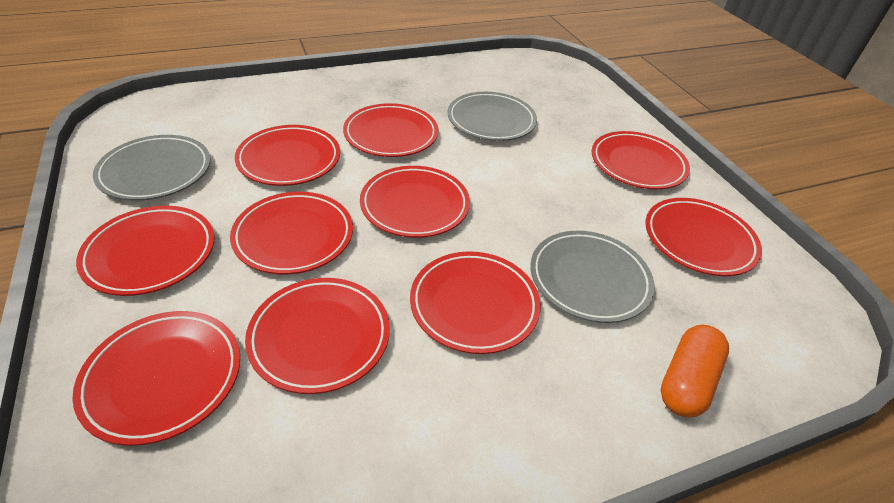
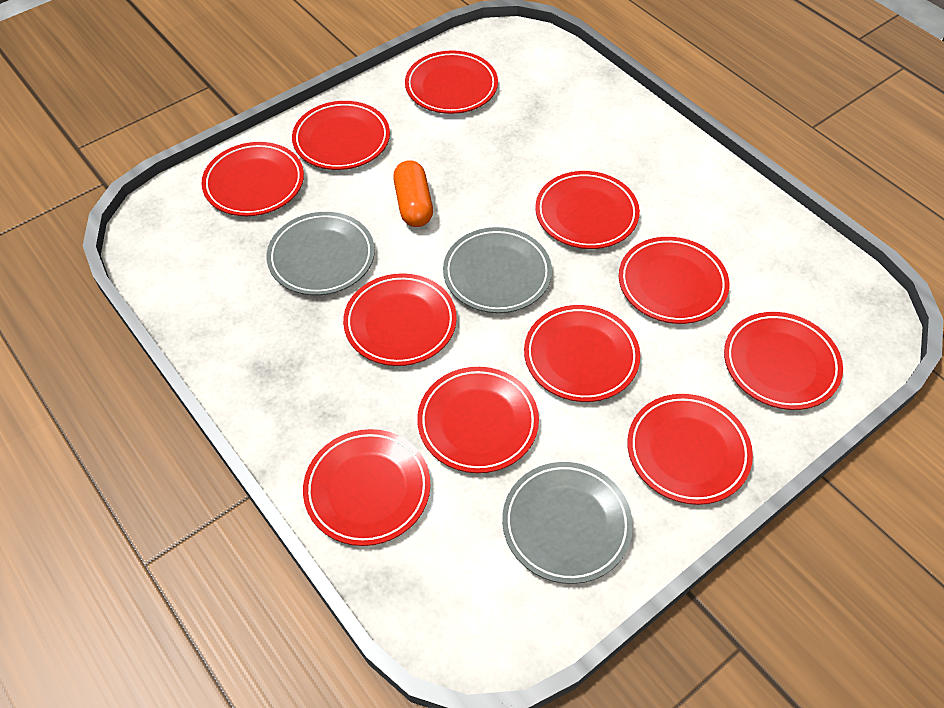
red plate: [72,311,240,446] [76,206,214,296] [230,192,353,274] [235,125,340,186] [245,278,390,394] [343,103,439,157] [360,166,470,238] [410,251,541,354] [591,131,690,190] [645,198,762,276] = 10 -> [201,142,304,216] [292,101,390,170] [303,429,430,546] [343,273,457,366] [405,50,498,114] [417,367,539,473] [524,305,640,402] [535,171,640,249] [619,237,729,324] [627,394,753,505] [724,312,843,410] = 11

